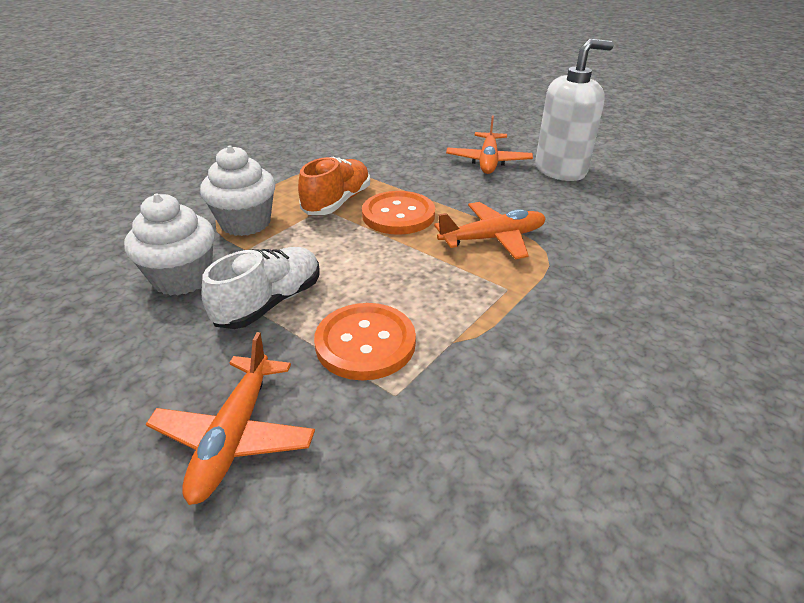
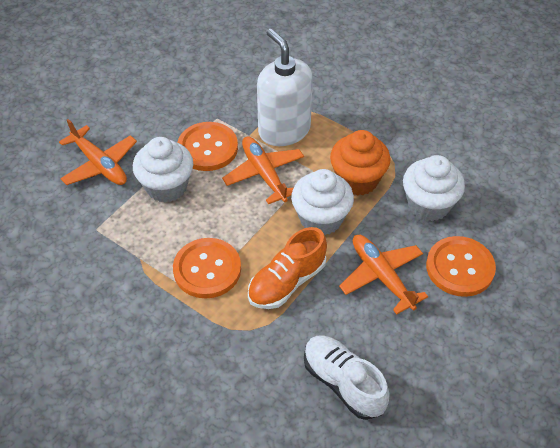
orange button: [314,303,416,380] [362,191,435,235] = 2 -> [173,238,241,298] [177,122,238,171] [426,236,496,297] = 3
orange cupcake: none = 0 -> [330,130,391,195] = 1
white cupcake: [124,193,215,296] [200,145,275,236] = 2 -> [133,137,193,202] [291,169,354,235] [403,155,465,221] = 3

